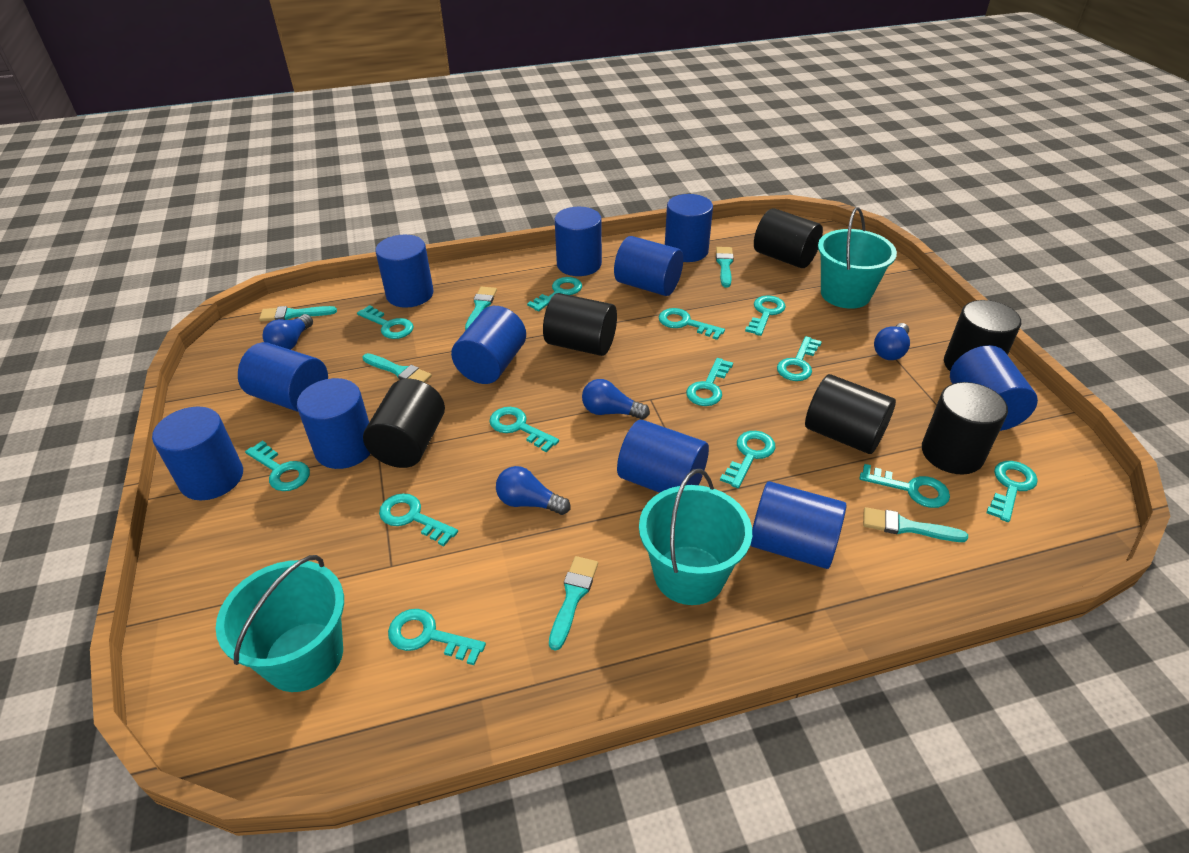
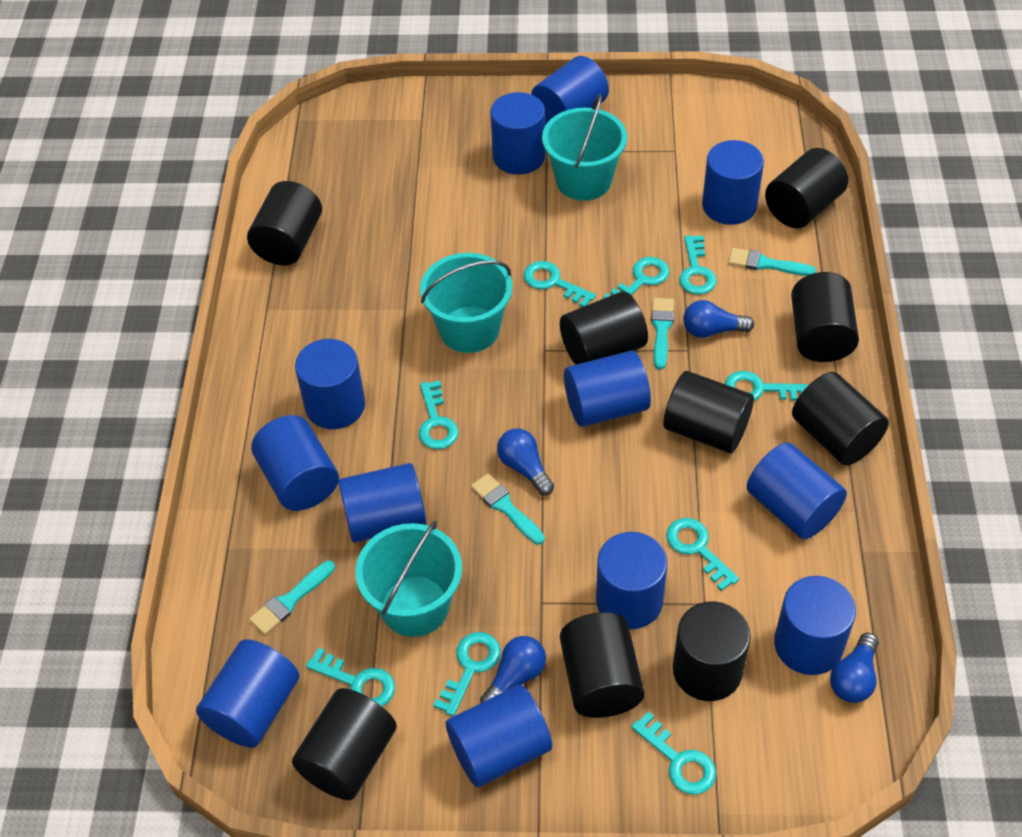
black cylinder: [363,379,445,468] [543,293,617,356] [754,208,823,268] [805,374,896,454] [922,382,1008,475] [944,300,1021,371] = 6 -> [247,181,322,265] [292,688,397,800] [560,291,648,365] [560,612,645,718] [663,371,754,453] [673,602,751,701] [765,148,848,228] [791,272,859,362] [792,372,889,465] = 9
blue cylinder: [152,407,243,500] [238,342,328,412] [297,378,371,469] [375,235,433,308] [451,306,526,384] [555,207,602,276] [614,236,683,296] [617,420,709,493] [665,194,713,262] [750,481,846,569] [950,345,1038,431] = 11 -> [196,639,299,748] [251,415,339,511] [295,339,365,429] [338,463,426,543] [446,684,552,787] [490,92,546,175] [531,56,609,125] [564,351,651,427] [596,532,667,629] [702,140,764,225] [747,442,847,539] [774,576,856,675] = 12
turquoise brush: [259,306,337,321] [363,353,432,382] [465,287,497,331] [549,556,598,651] [716,247,734,288] [863,507,968,542] = 6 -> [249,560,335,635] [471,473,545,545] [651,298,674,370] [728,248,816,276] = 4
turquoise key: [245,441,310,491] [357,305,414,339] [379,493,458,546] [388,609,486,665] [489,407,559,452] [527,277,582,311] [659,308,725,340] [686,358,733,406] [720,431,775,488] [745,295,786,336] [777,336,822,381] [859,464,950,508] [986,461,1038,522] = 13 -> [306,648,395,707] [419,381,459,449] [433,632,501,716] [524,261,596,307] [603,257,670,299] [631,711,716,795] [666,518,739,591] [679,235,717,295] [725,371,809,401] = 9

